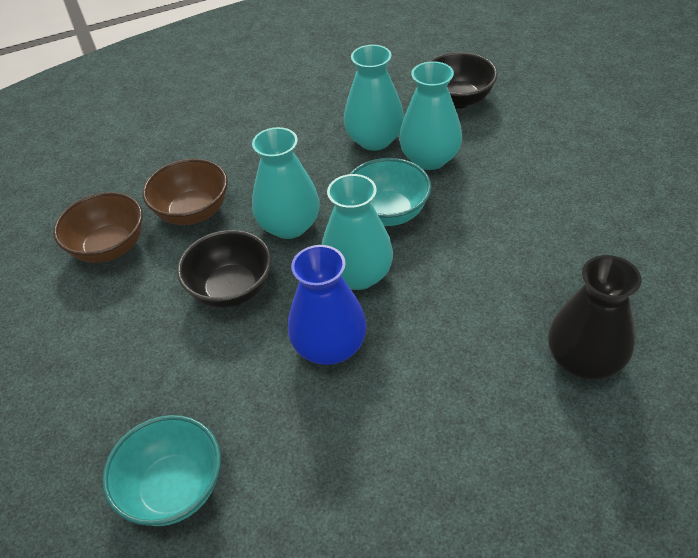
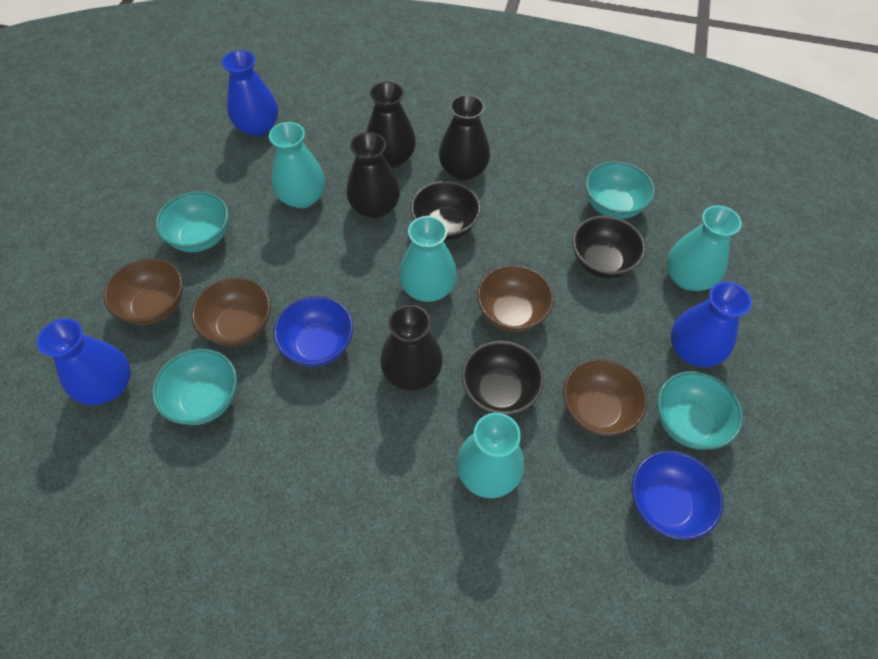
black bowl: [177,230,272,308] [429,52,498,108] = 2 -> [410,181,481,241] [462,341,544,415] [572,216,646,278] = 3
black vase: [548,255,641,380] = 1 -> [347,132,400,218] [366,82,416,168] [380,305,443,391] [439,95,490,181] = 4
blue bowl: none = 0 -> [273,296,353,367] [631,451,723,540] = 2
blue vase: [288,245,367,365] = 1 -> [37,318,131,405] [222,50,278,136] [671,281,752,367] = 3
brown bowl: [54,192,143,263] [143,158,228,225] = 2 -> [104,258,183,325] [192,278,271,346] [477,265,554,332] [563,359,647,436] = 4
turquoise bowl: [102,415,221,526] [350,158,431,226] = 2 -> [152,349,237,425] [155,191,229,252] [585,161,655,219] [657,371,743,449] = 4

